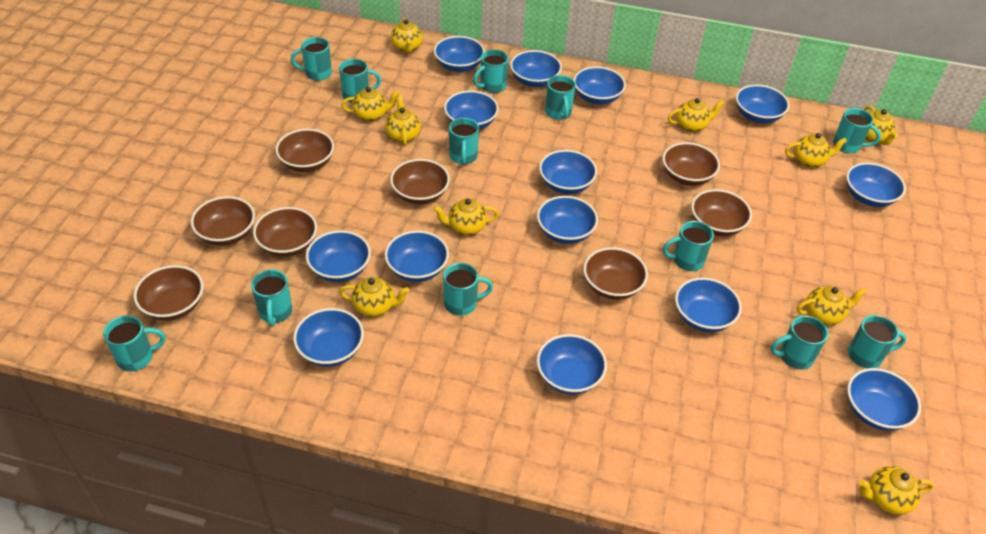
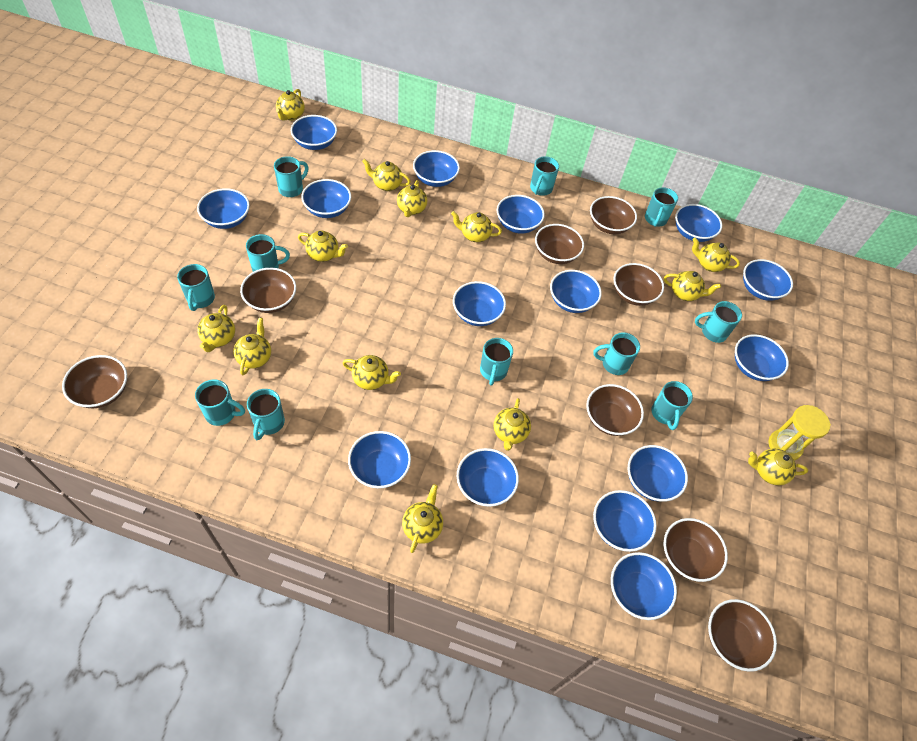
blue bowl: [293,308,364,367] [306,230,371,282] [385,231,449,282] [434,36,485,72] [444,90,499,130] [510,50,562,87] [537,196,598,244] [537,334,607,395] [539,150,597,194] [573,66,626,104] [675,277,742,332] [736,84,789,123] [846,163,906,207] [847,368,921,431] = 14 -> [197,188,250,229] [291,115,337,150] [301,179,351,218] [348,431,411,489] [413,150,460,187] [453,281,506,326] [457,448,519,507] [497,195,545,234] [550,270,602,313] [593,490,657,552] [611,552,677,620] [628,445,688,502] [675,204,722,242] [735,334,789,381] [743,259,793,301] = 15
turquoise mug: [103,315,166,371] [251,269,292,326] [291,37,332,81] [339,59,381,103] [443,263,493,316] [449,118,479,165] [473,49,509,93] [545,75,576,120] [662,221,714,271] [771,315,828,370] [833,108,881,153] [848,315,907,369] = 12 -> [177,264,215,311] [195,379,245,426] [246,234,290,272] [247,389,285,440] [274,156,308,197] [480,338,513,386] [530,156,559,196] [593,332,640,375] [645,187,678,227] [651,381,693,430] [695,301,742,343] = 11
yellow hourglass: none = 0 -> [768,405,831,461] = 1
yellow teapot: [339,277,409,317] [341,87,400,122] [385,95,421,146] [391,18,423,53] [433,198,499,235] [668,98,725,132] [785,133,847,168] [797,286,867,325] [859,466,934,515] [864,105,898,145] = 10 -> [197,305,235,352] [233,318,271,375] [276,89,305,120] [298,230,348,262] [342,355,401,390] [362,159,411,191] [397,180,427,217] [402,484,443,553] [451,211,502,242] [494,398,531,451] [664,271,721,301] [692,238,740,272] [748,448,808,486] = 13

